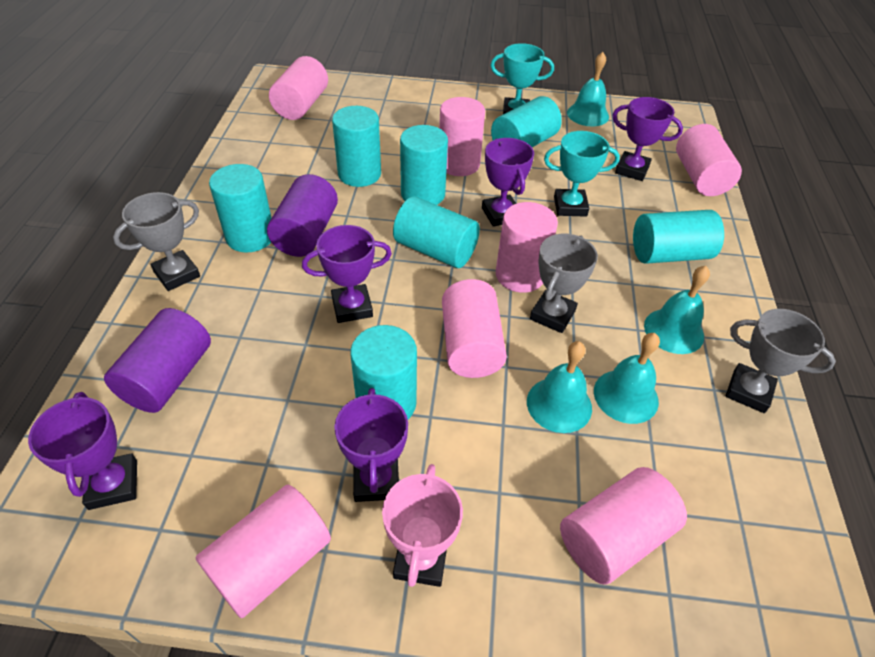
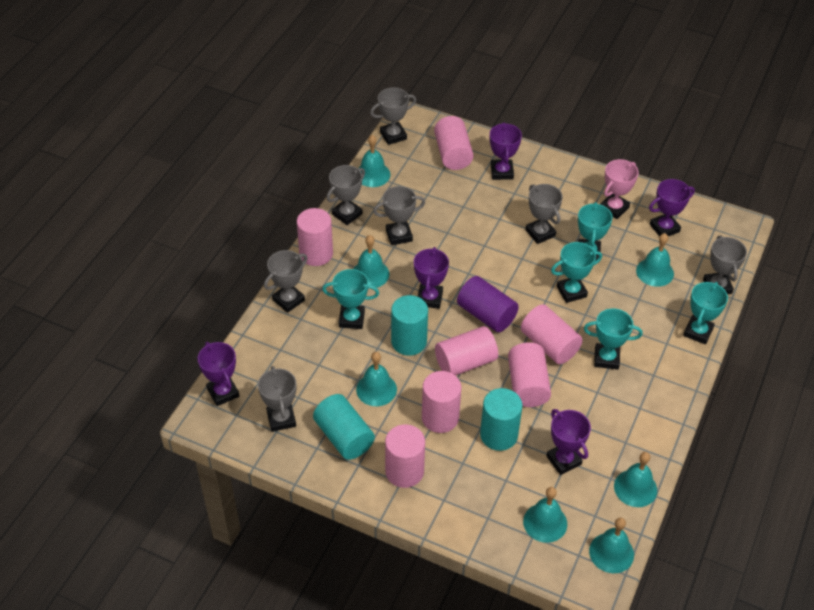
grey trophy: [113,192,200,291] [530,234,598,333] [726,309,836,413] = 3 -> [258,366,297,432] [264,250,307,313] [326,165,365,225] [370,87,416,145] [373,186,425,245] [525,184,563,244] [703,235,747,295] = 7
purple cylinder: [104,308,211,413] [267,174,338,257] = 2 -> [457,276,519,332] = 1
turquoise bell: [527,341,592,433] [567,52,609,126] [594,333,660,424] [644,266,710,354] = 4 -> [353,235,389,289] [356,352,397,406] [359,135,391,187] [523,487,567,543] [589,517,634,573] [614,452,657,507] [636,233,674,287] = 7
turquoise cylinder: [209,164,271,253] [332,106,381,187] [350,325,417,419] [393,196,480,268] [400,125,448,205] [491,96,562,147] [633,210,724,264] = 7 -> [313,394,375,460] [391,295,428,356] [480,388,522,451] = 3
turquoise trophy: [490,43,554,114] [544,131,620,217] = 2 -> [322,269,379,329] [551,242,602,303] [578,202,613,263] [584,308,642,369] [683,282,728,344] = 5

